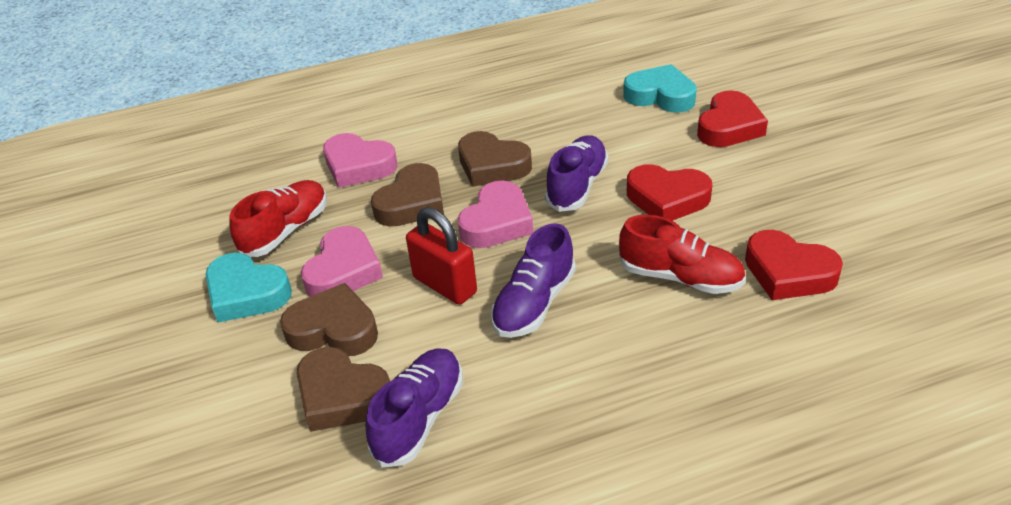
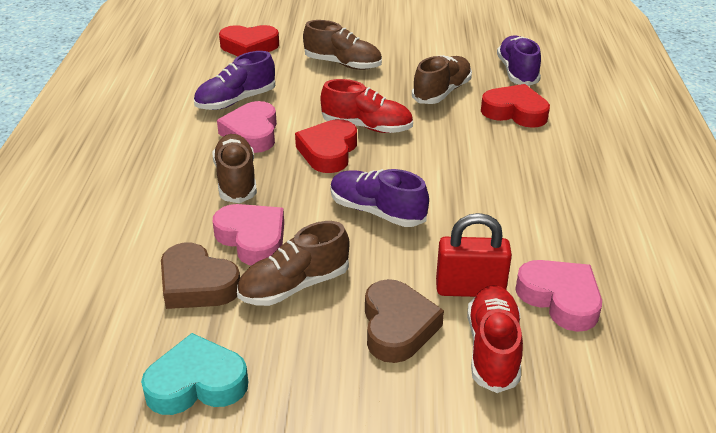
brown heart: [280,283,378,356] [297,347,390,432] [371,163,444,227] [458,131,532,187] = 4 -> [161,242,240,309] [365,279,444,363] = 2
brown shoe: none = 0 -> [213,134,257,203] [237,221,350,306] [303,20,382,70] [412,55,472,104] = 4
turquoise heart: [205,253,292,323] [623,64,697,113] = 2 -> [141,333,248,415] = 1

